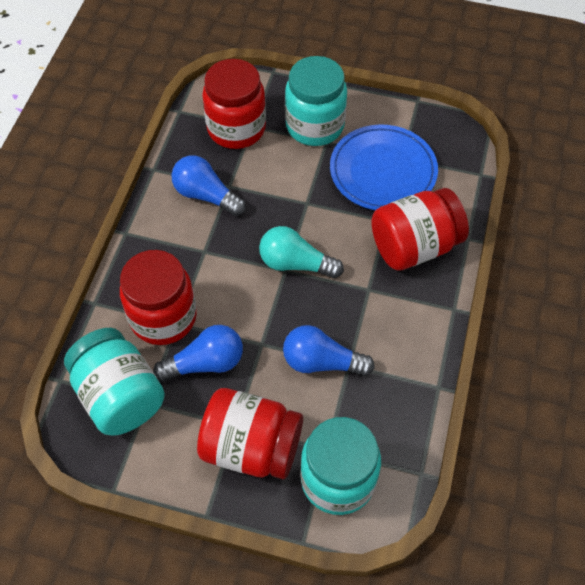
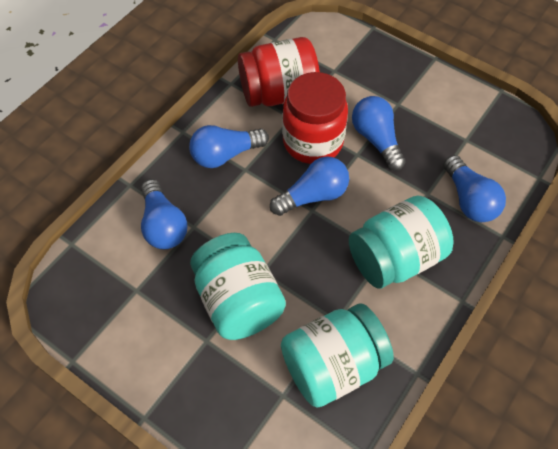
blue light bulb: [153,325,243,382] [171,155,246,216] [283,325,375,376] = 3 -> [141,179,188,249] [189,125,269,168] [270,156,349,216] [352,96,406,171] [443,155,506,222] = 5
blue plate: [330,124,438,210] = 1 -> none = 0
red jar: [120,250,197,345] [197,388,303,479] [202,59,266,149] [371,188,469,271] = 4 -> [238,37,320,107] [282,72,348,164] = 2
turquoise light bulb: [259,226,344,278] = 1 -> none = 0

